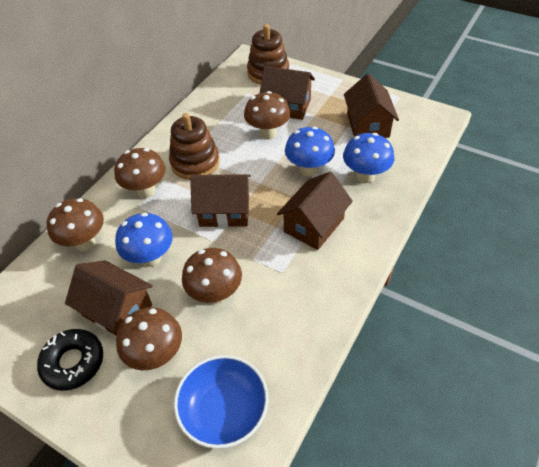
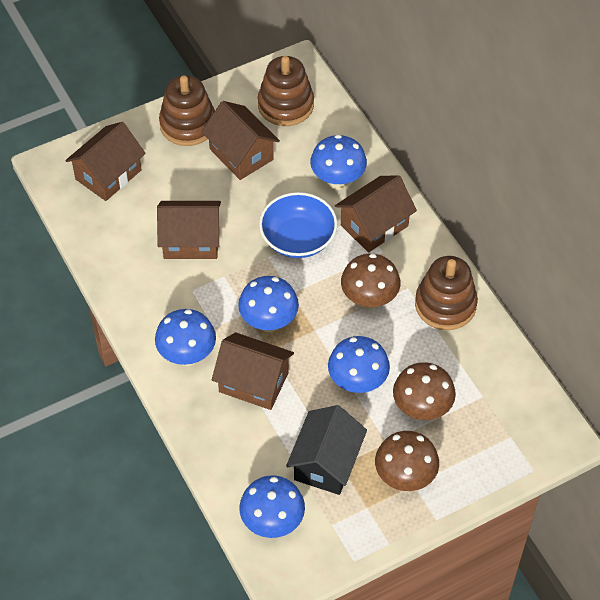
black donut: [37,329,103,391] = 1 -> none = 0
black house: none = 0 -> [286,405,367,495] = 1
blue mushroom: [115,213,173,267] [285,126,335,177] [343,133,394,183] = 3 -> [155,309,216,366] [238,276,299,332] [239,475,305,538] [310,135,367,190] [328,336,390,393] = 5
brown mushroom: [47,198,104,251] [114,148,166,198] [116,307,182,370] [182,248,242,304] [244,91,291,139] = 5 -> [341,254,400,310] [375,431,439,491] [393,362,456,420] = 3
brown stacking toy: [169,113,220,180] [247,24,289,85] = 2 -> [159,75,215,146] [258,56,314,126] [415,256,478,330] = 3

